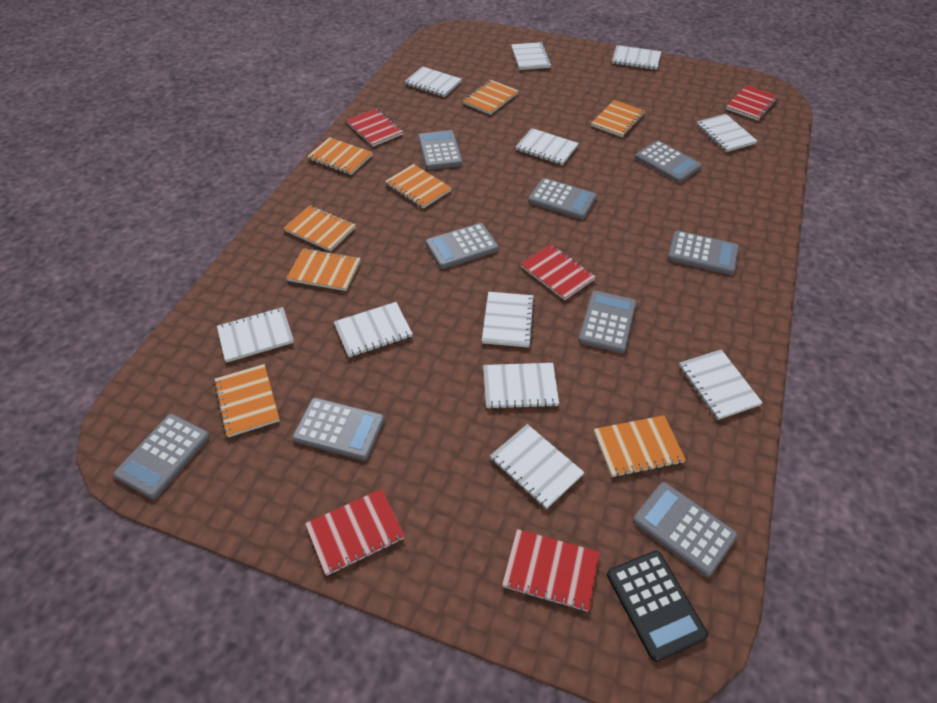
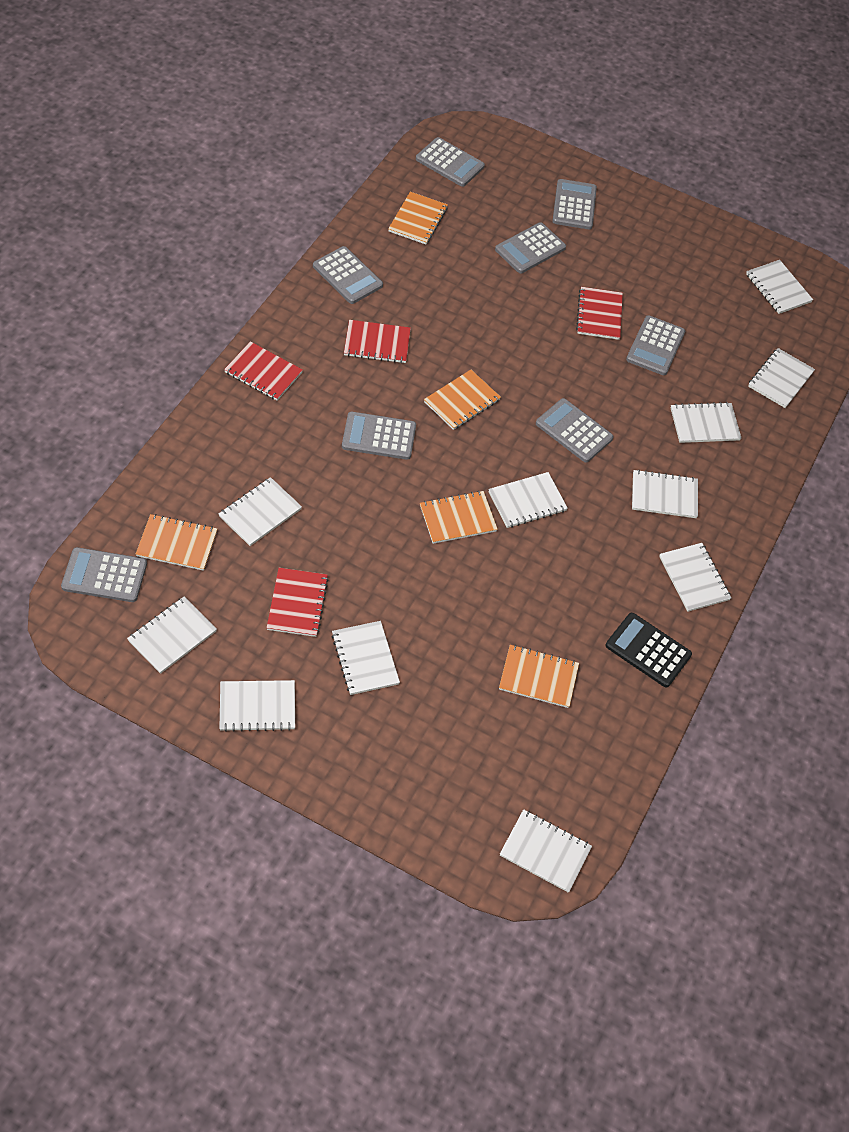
grey calculator: [113,414,210,499] [292,398,385,460] [418,130,463,170] [425,223,499,269] [528,178,597,219] [578,291,637,353] [633,482,738,577] [635,140,702,183] [668,231,739,275] = 9 -> [61,547,147,602] [313,246,383,304] [342,412,416,460] [416,137,485,187] [495,222,566,273] [536,398,614,462] [552,179,597,229] [626,315,685,375] = 8
orange notebook: [214,364,280,437] [283,205,356,252] [287,248,361,291] [307,137,373,175] [385,164,451,209] [463,80,518,115] [591,100,645,137] [594,415,686,477] = 8 -> [136,514,217,571] [388,192,448,244] [420,491,498,544] [424,370,501,430] [499,645,579,708] = 5
red notebook: [305,489,405,576] [346,108,403,147] [502,529,600,612] [521,244,596,300] [726,85,779,121] = 5 -> [224,341,303,401] [267,568,329,637] [344,320,411,363] [576,287,623,340] = 4

